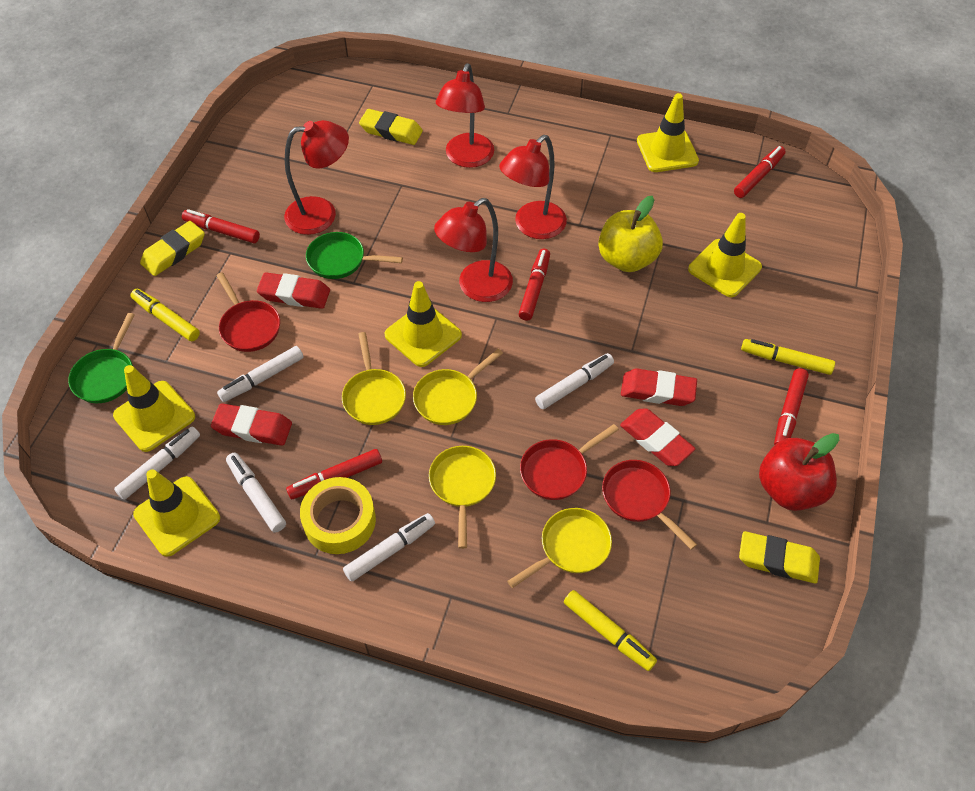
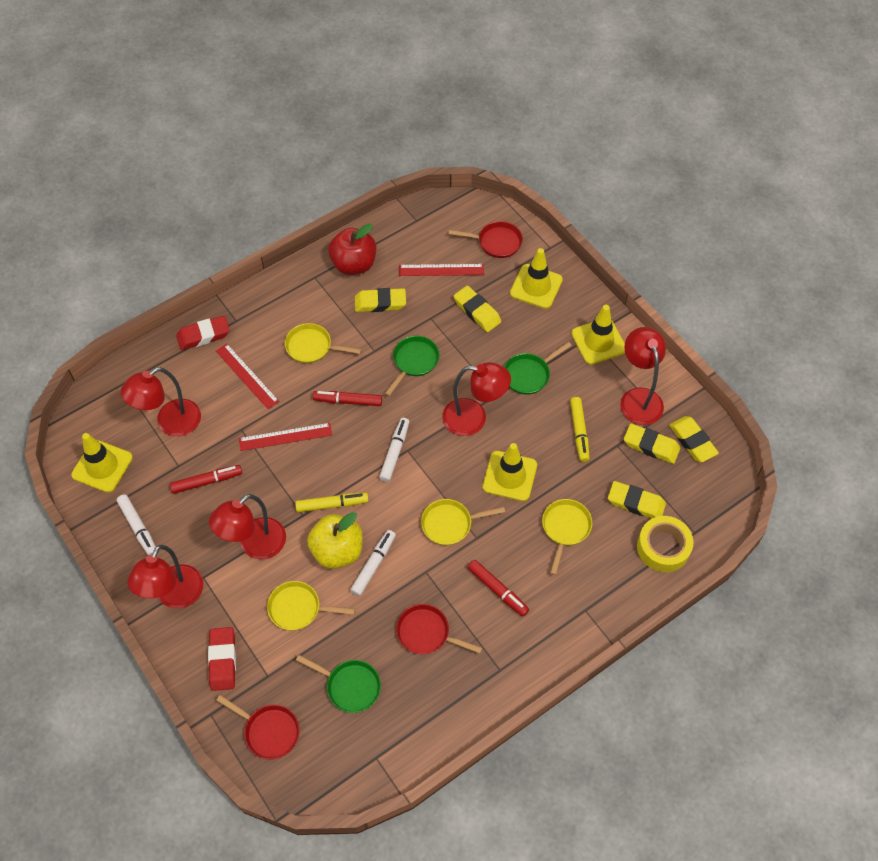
green pan: [68,313,134,403] [306,232,403,279] = 2 -> [296,655,381,713] [385,336,439,396] [504,342,572,395] = 3
red eraser: [211,403,292,446] [257,272,330,309] [620,408,695,466] [621,368,697,406] = 4 -> [176,316,230,350] [208,627,236,691] = 2
red lamp: [284,120,349,235] [434,198,513,302] [436,63,494,168] [499,135,567,239] = 4 -> [121,367,201,437] [127,545,203,609] [209,494,286,560] [442,362,511,436] [620,327,666,425] = 5
red marker: [182,209,260,243] [286,449,382,499] [519,249,550,321] [734,146,786,198] [774,368,809,445] = 5 -> [170,465,242,494] [313,391,382,406] [468,560,529,617] = 3
red ruler: none = 0 -> [216,343,279,409] [239,423,332,451] [399,264,484,276] = 3
white marker: [114,426,200,500] [217,346,304,402] [226,452,286,533] [343,513,435,582] [535,353,614,409] = 5 -> [116,494,156,556] [350,530,396,596] [379,418,409,482] = 3
yellow eraser: [140,221,205,276] [359,109,423,145] [739,531,820,583] = 3 -> [355,288,406,312] [453,286,501,332] [608,481,666,518] [624,424,680,464] [669,416,719,462] = 5
yellow marker: [131,289,200,341] [564,590,657,671] [741,339,835,375] = 3 -> [295,493,369,512] [570,397,590,462] = 2
yellow traffic cone: [113,365,195,452] [133,469,220,557] [384,281,462,367] [637,93,699,172] [688,213,762,297] = 5 -> [71,433,133,493] [483,443,537,501] [510,248,563,309] [571,305,625,365] = 4

